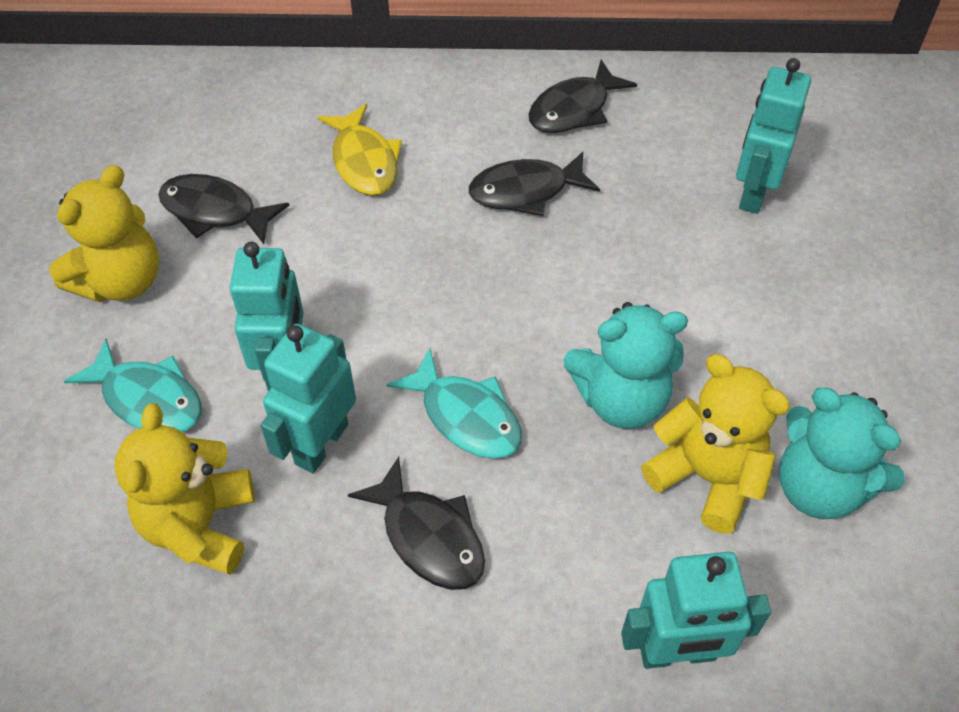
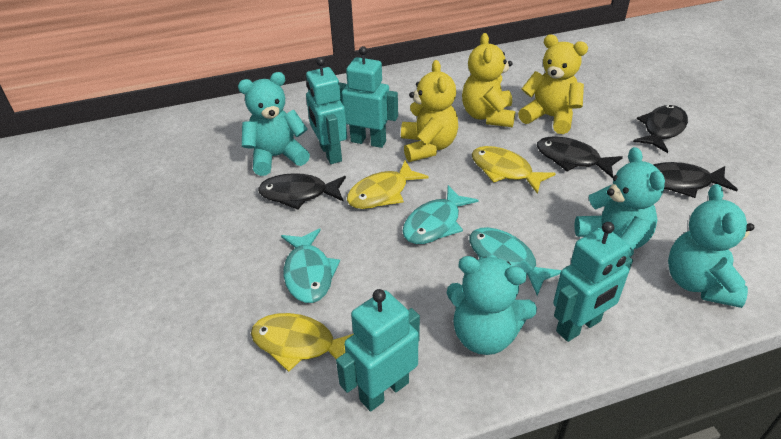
turquoise fish: [63,338,202,432] [386,348,522,459] = 2 -> [281,229,340,303] [402,185,479,244] [469,227,561,296] = 3
turquoise teddy bear: [564,302,688,429] [779,387,905,519] = 2 -> [238,72,310,176] [447,256,537,355] [574,147,665,257] [668,184,754,308] = 4
yellow fish: [318,104,402,195] = 1 -> [251,313,354,372] [347,160,429,209] [472,146,556,194] = 3

